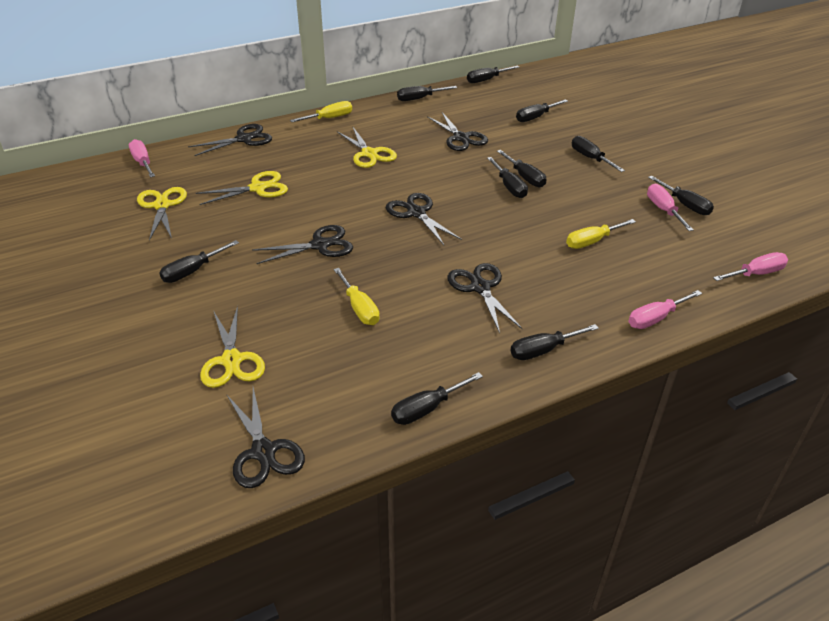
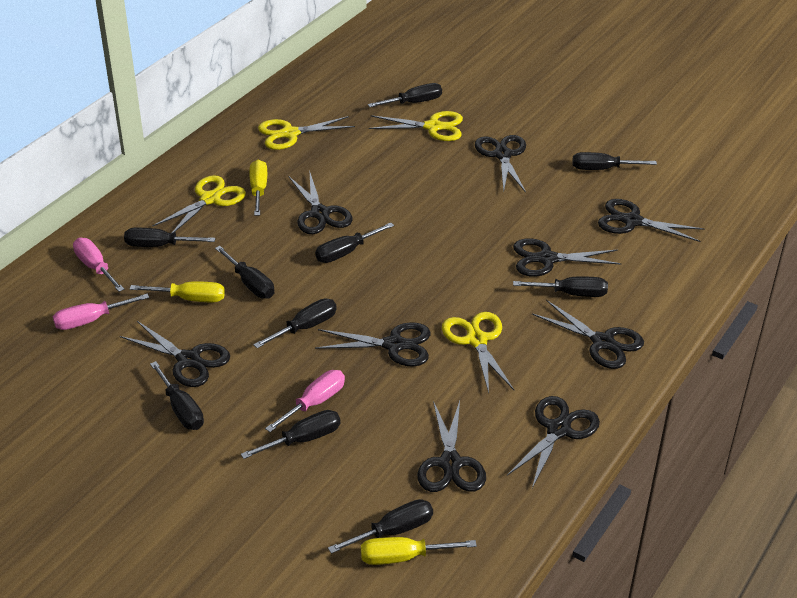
black scissors: [188,124,272,156] [226,388,305,488] [252,225,353,264] [386,193,462,245] [427,112,488,151] [447,263,522,333] = 6 -> [120,321,230,387] [288,170,353,234] [315,322,431,366] [417,401,486,492] [475,135,526,193] [507,396,600,488] [513,239,621,277] [532,300,644,369] [598,199,704,242] = 9
pink screwdriver: [129,139,155,177] [628,290,702,329] [647,184,694,231] [713,252,788,281] = 4 -> [53,294,149,330] [73,238,124,292] [265,370,345,432] = 3

